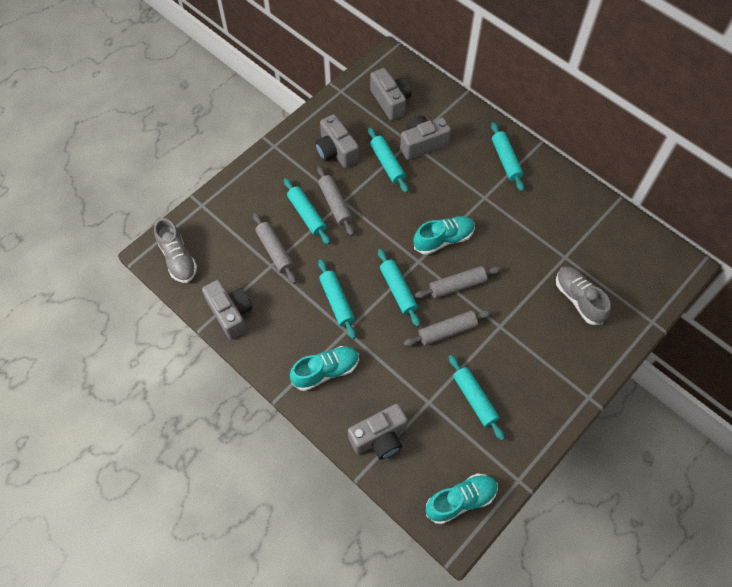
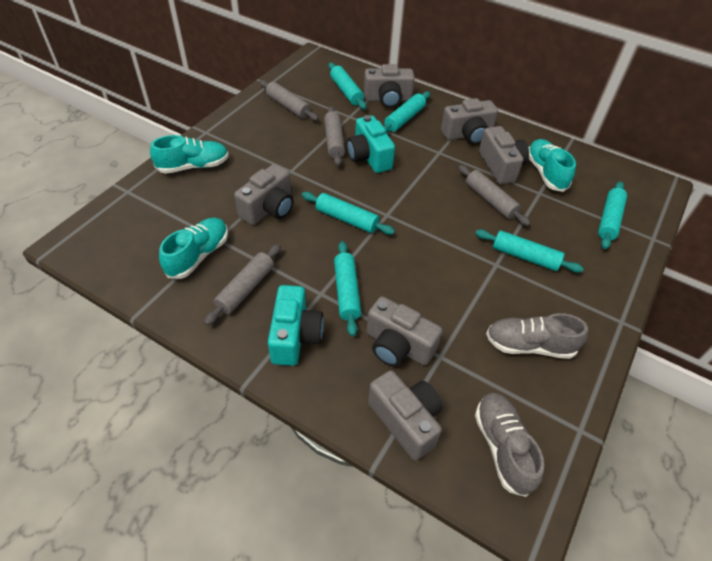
grey camera: [202,280,253,340] [315,114,359,168] [348,404,408,460] [370,68,412,121] [400,115,451,160] = 5 -> [234,164,294,225] [364,64,415,108] [366,296,442,367] [368,370,443,461] [441,98,498,145] [479,126,529,184] = 6
turquoise camera: none = 0 -> [268,285,324,366] [347,115,395,173] = 2

